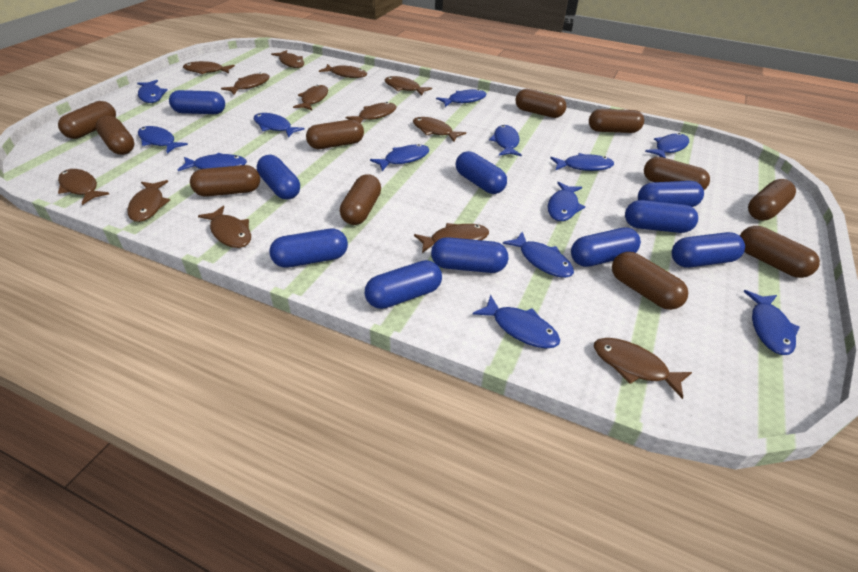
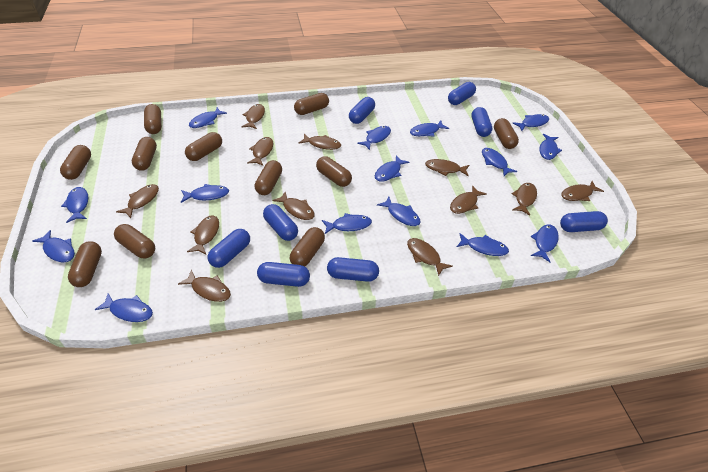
blue capsule: [169,90,225,114] [257,155,300,200] [270,229,348,268] [365,260,442,309] [431,237,508,273] [456,151,507,194] [571,227,641,267] [625,200,698,233] [638,181,704,207] [672,232,745,268] = 10 -> [208,229,250,268] [257,262,310,287] [263,204,298,241] [327,257,379,282] [349,97,375,124] [448,82,476,105] [472,107,492,137] [560,211,608,232] = 8
blue fish: [137,80,168,103] [138,126,188,153] [178,153,247,171] [254,113,305,138] [370,144,429,171] [436,89,487,107] [473,295,560,348] [489,125,522,156] [503,232,574,278] [548,182,585,221] [550,153,614,171] [645,133,689,158] [743,290,800,355] = 13 -> [32,230,75,262] [61,187,88,223] [95,294,153,322] [181,184,229,203] [189,107,227,128] [322,213,372,234] [357,126,391,150] [375,155,409,182] [377,197,421,226] [410,121,449,136] [457,233,509,256] [482,148,517,176] [512,114,549,131] [531,224,559,262] [539,134,562,160] = 15
brown fish: [58,169,109,205] [127,180,170,222] [183,61,235,74] [198,206,251,248] [221,72,270,95] [271,50,304,68] [293,85,328,111] [319,64,367,78] [345,102,397,123] [385,76,432,96] [413,117,466,142] [414,223,489,253] [594,338,692,399] = 13 -> [116,184,159,218] [178,270,231,302] [187,216,219,254] [242,104,265,129] [247,137,273,166] [272,192,314,220] [298,134,341,150] [407,238,453,276] [425,159,469,176] [450,185,487,214] [512,183,537,216] [561,181,604,201] = 12

